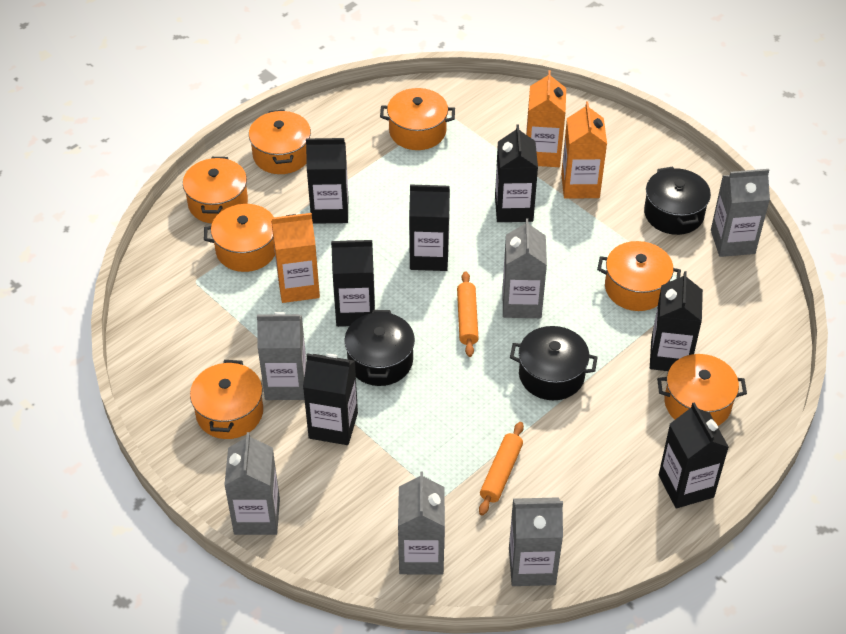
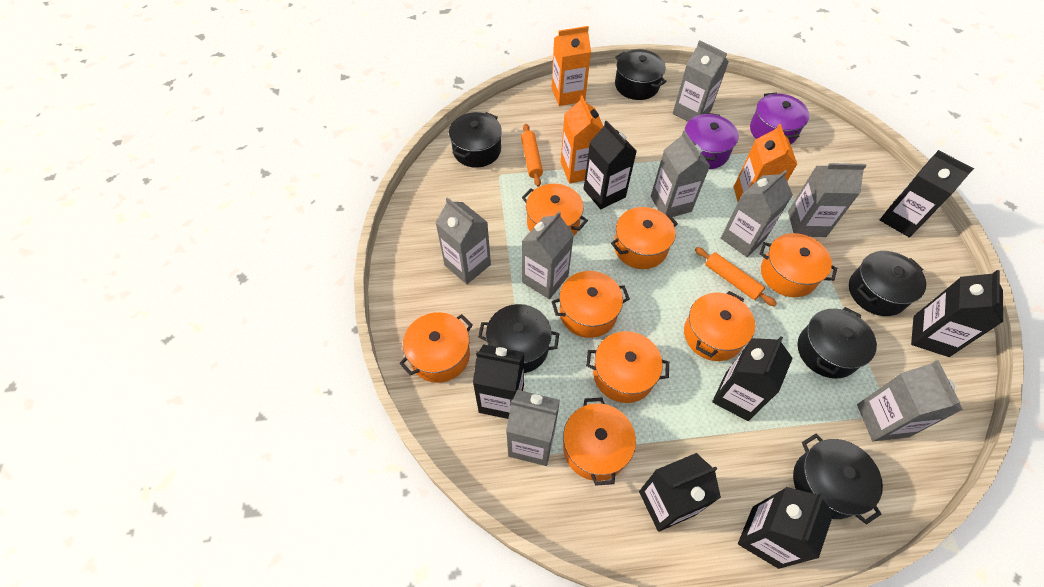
black pot: [344,310,415,386] [510,326,598,400] [644,167,711,235] = 3 -> [449,112,502,168] [478,304,559,373] [615,49,667,100] [793,434,883,524] [798,307,877,378] [849,251,926,316] = 6
grey carton: [224,432,280,535] [257,312,307,400] [398,472,445,575] [502,219,547,318] [509,497,563,586] [711,169,770,257] = 6 -> [435,197,491,284] [506,390,560,466] [522,211,574,299] [651,131,710,217] [673,40,729,122] [721,170,793,257] [788,163,867,237] [857,360,963,441] = 8
orange pot: [183,157,248,223] [190,360,263,439] [204,204,275,272] [249,110,311,174] [380,88,455,150] [597,241,681,311] [657,354,747,426] = 7 -> [399,312,473,383] [522,184,588,236] [551,271,630,338] [563,398,636,486] [586,331,669,403] [611,207,678,269] [684,291,755,361] [760,233,837,297] = 8
purple pot: none = 0 -> [685,113,739,169] [750,93,810,144] = 2

